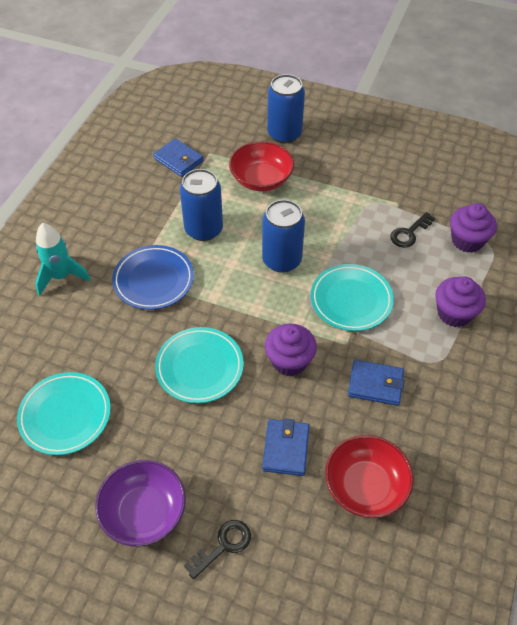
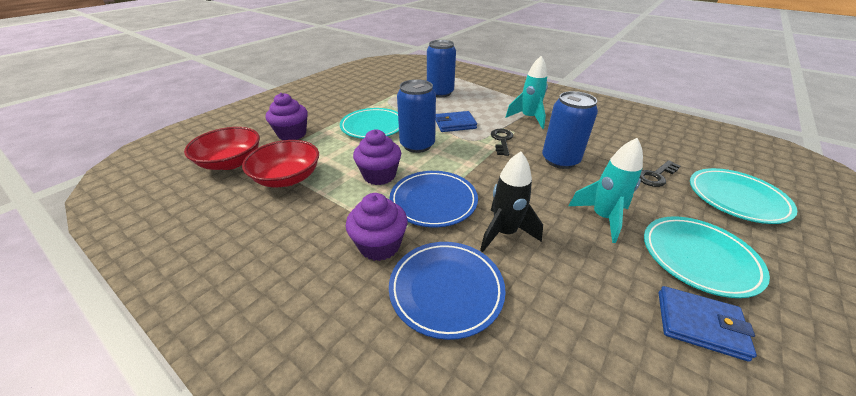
black rocket: none = 0 -> [480,151,543,252] = 1
blue plate: [112,245,194,310] = 1 -> [389,242,506,340] [390,171,478,227] = 2
blue wallet: [153,138,204,177] [262,418,309,476] [348,360,404,406] = 3 -> [436,111,477,132] [659,286,757,362] = 2
purple bowl: [95,460,186,547] = 1 -> none = 0
turquoise rocket: [35,223,91,296] = 1 -> [505,56,548,129] [568,138,643,243] = 2

